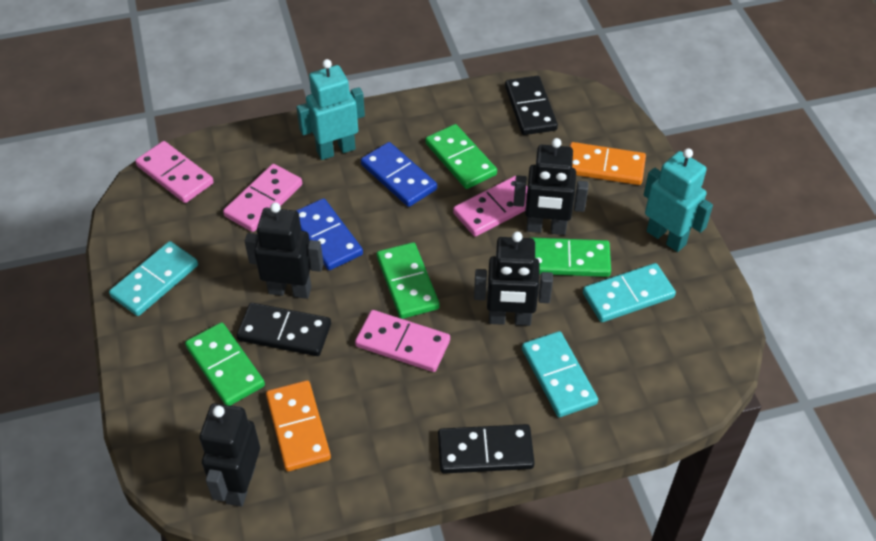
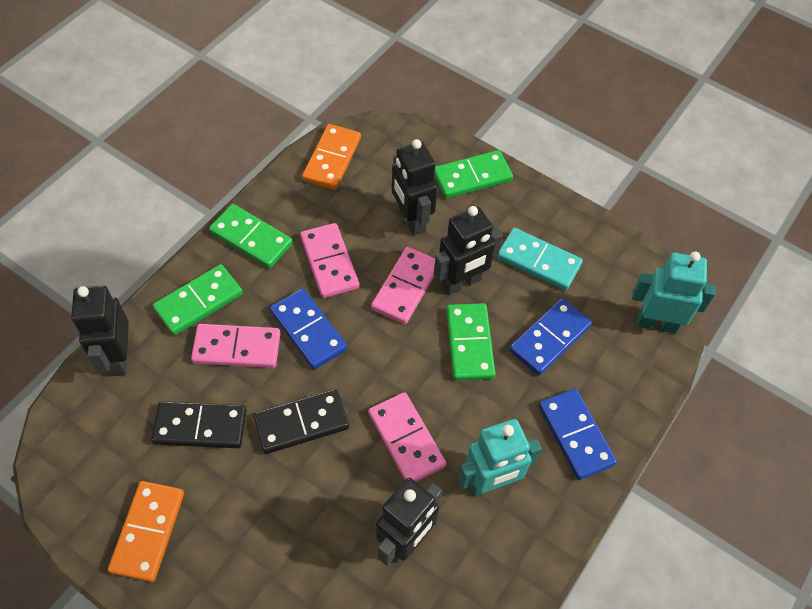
black domino: [237,303,331,356] [438,424,535,474] [505,76,558,135] = 3 -> [152,401,246,448] [254,389,349,454] = 2
blue domino: [296,198,363,270] [361,142,437,207] = 2 -> [270,289,347,369] [509,298,592,375] [539,388,617,480] = 3
turquoise domino: [109,241,198,316] [522,331,598,417] [583,263,676,322] = 3 -> [497,228,583,291] = 1

